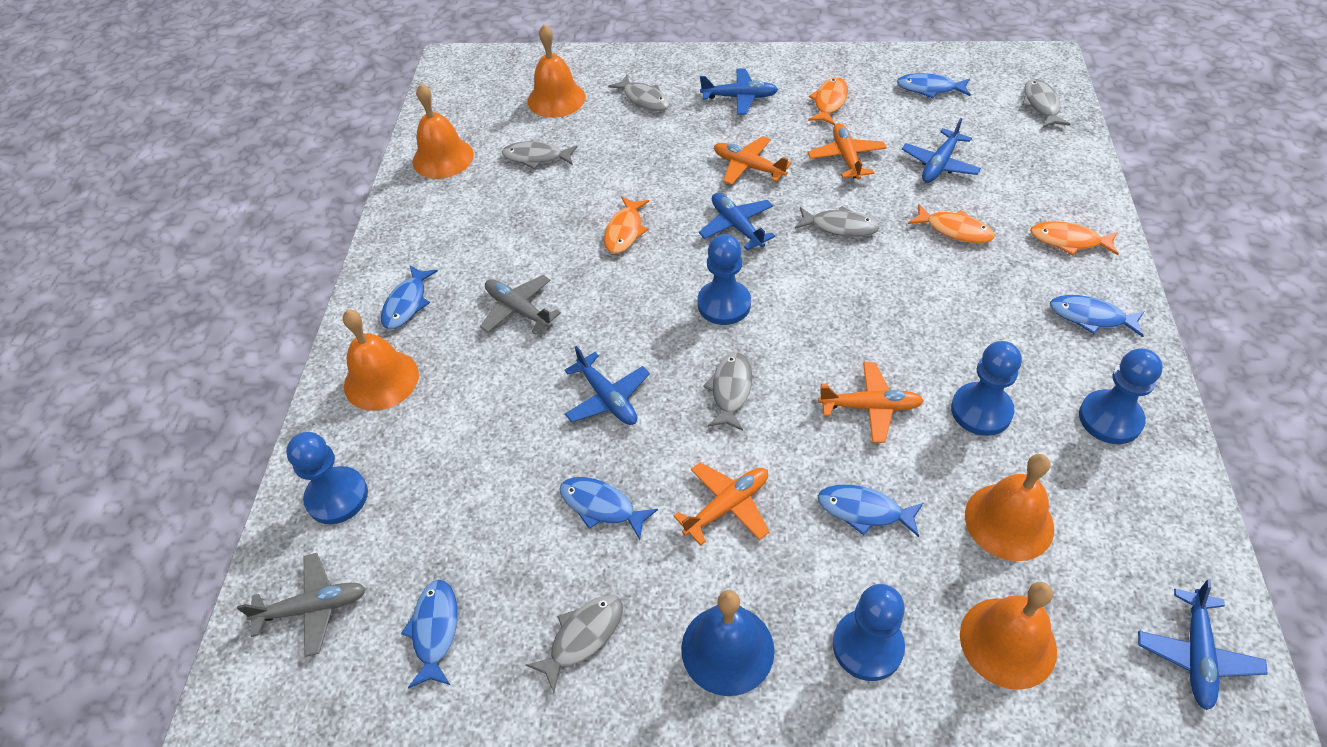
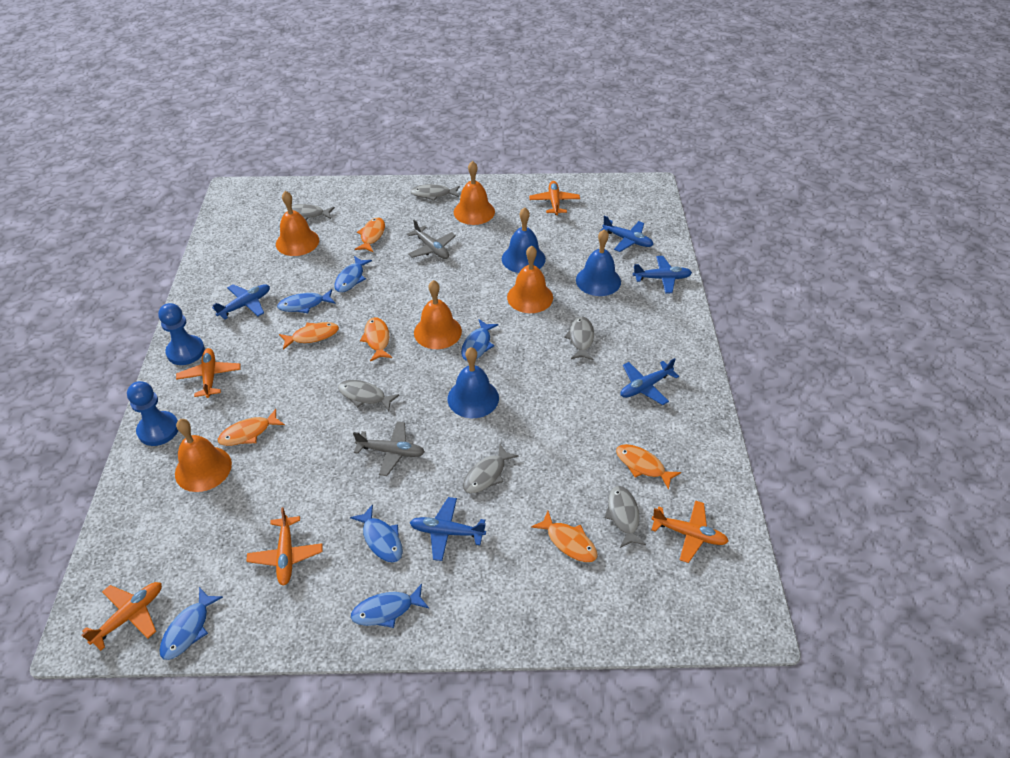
blue bell: [681,590,775,696] = 1 -> [448,347,499,418] [502,207,546,273] [576,229,621,296] = 3
blue pawn: [286,432,368,524] [697,234,751,325] [833,584,905,681] [951,341,1022,436] [1079,349,1163,444] = 5 -> [127,381,178,446] [158,303,205,365] = 2
orange fish: [604,196,649,254] [808,77,848,125] [908,204,994,243] [1030,221,1119,256] = 4 -> [218,409,285,446] [279,322,339,350] [355,218,385,252] [360,317,392,361] [531,511,598,562] [616,444,681,490] = 6
orange plane: [673,462,769,546] [714,136,792,185] [808,123,887,180] [818,362,924,443] = 4 -> [81,582,162,651] [176,348,240,398] [247,507,323,586] [529,181,580,215] [651,500,729,563] = 5

